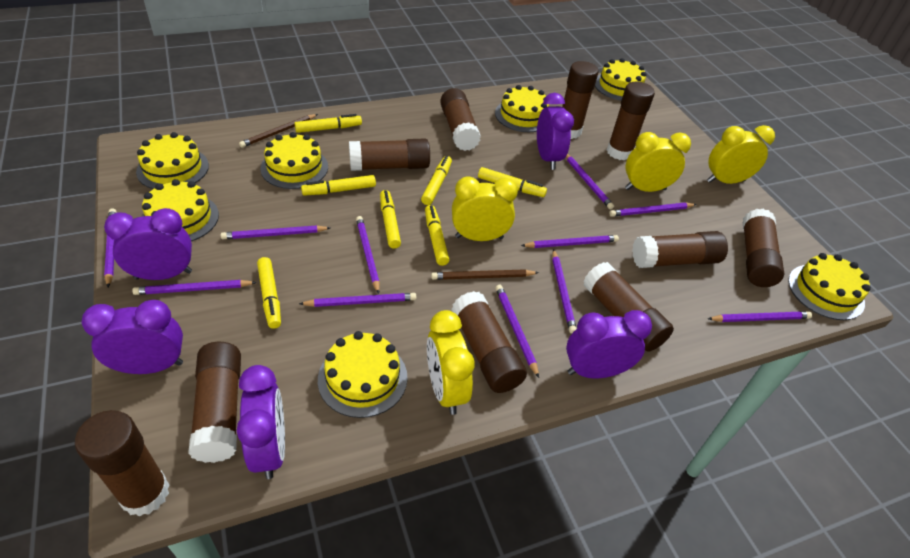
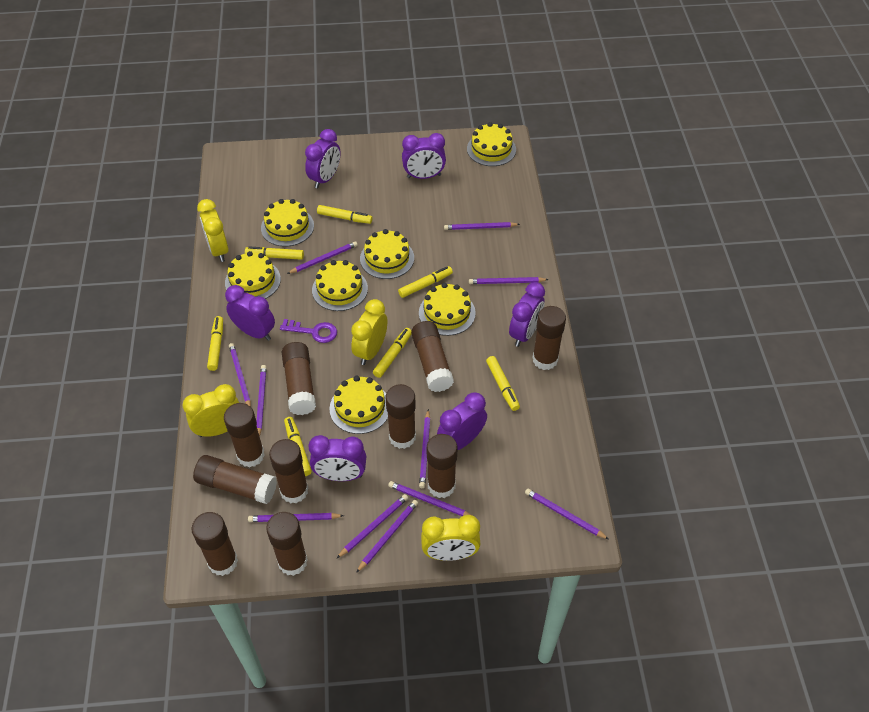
brown pencil: [239,114,318,148] [431,269,539,280] = 2 -> none = 0
purple clock: [82,300,183,374] [104,208,192,280] [237,365,285,479] [537,93,574,170] [566,310,652,378] = 5 -> [225,285,275,341] [305,129,340,189] [309,435,366,481] [402,133,446,179] [437,392,487,450] [509,282,545,347] = 6
purple key: none = 0 -> [280,319,337,343] = 1

